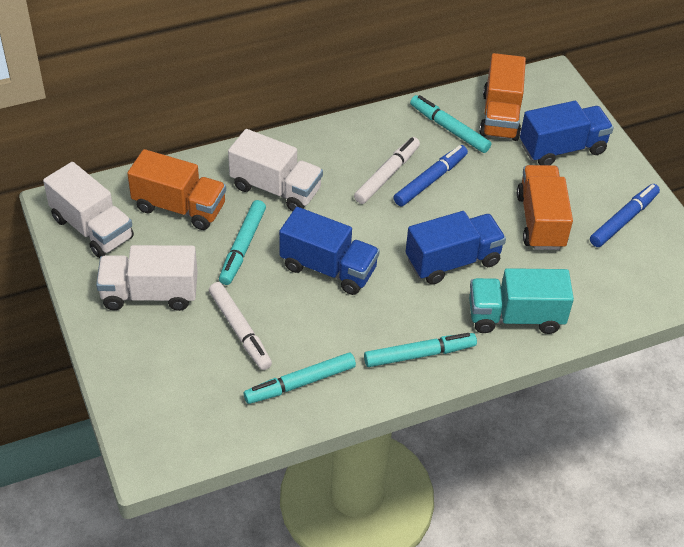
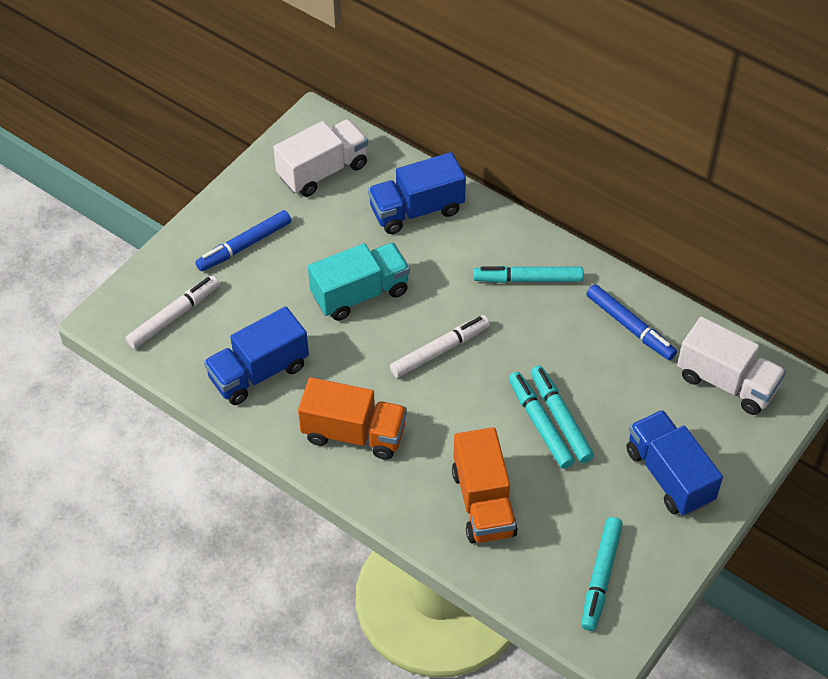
orange truck: [127,149,226,230] [479,53,526,141] [517,165,573,250] = 3 -> [298,377,407,460] [452,427,518,544] = 2
white truck: [43,162,134,258] [96,245,198,311] [228,129,323,211] = 3 -> [273,119,368,197] [677,317,786,415] = 2

